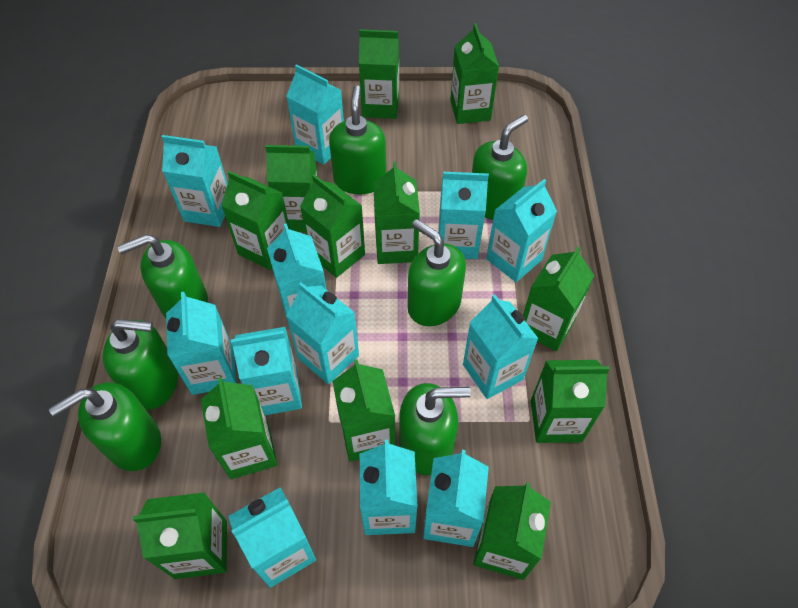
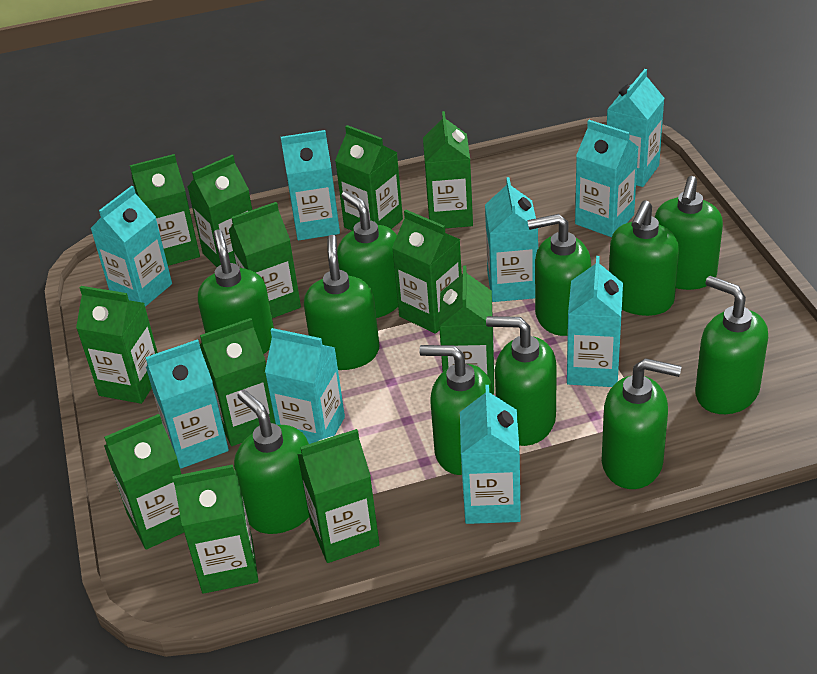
green soap dispenser: [49,382,161,471] [103,319,178,410] [117,234,208,318] [329,85,386,194] [399,383,471,475] [407,219,466,326] [472,115,528,220] = 7 -> [198,229,274,354] [234,389,309,534] [304,235,379,370] [337,191,398,318] [419,345,493,475] [486,316,557,446] [527,214,591,336] [602,358,681,489] [609,201,679,316] [655,176,723,290] [695,276,768,414] = 11
turquoise carton: [162,135,228,227] [166,292,237,395] [228,487,316,588] [231,327,302,415] [267,223,326,328] [286,64,344,165] [286,282,359,384] [360,440,418,535] [423,450,489,547] [438,172,489,259] [463,295,539,399] [486,179,557,282] = 12 -> [90,186,172,307] [145,339,229,469] [265,328,345,444] [281,130,340,240] [460,385,521,524] [485,177,538,302] [567,256,623,387] [575,120,638,237] [607,69,664,187] = 9

